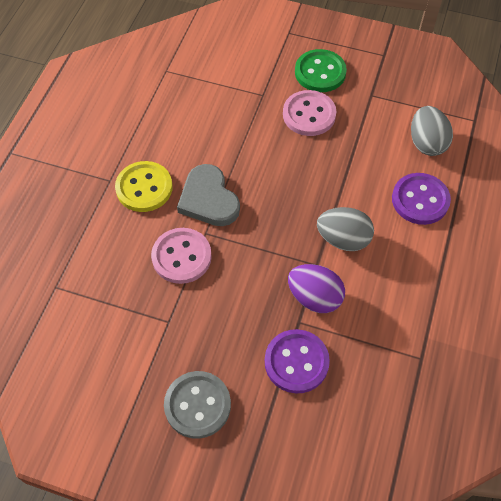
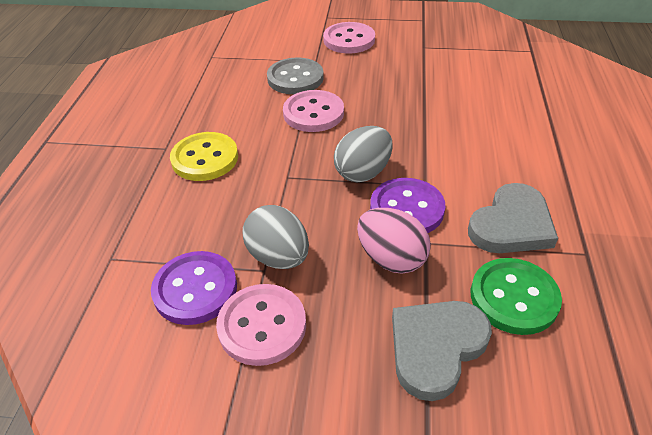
grey heart: [177,164,240,226] = 1 -> [392,301,492,401] [468,183,558,253] = 2
pink button: [151,228,212,284] [283,90,336,136] = 2 -> [216,284,306,366] [283,90,344,132] [323,22,375,54] = 3
pink egg: none = 0 -> [357,208,431,274] = 1
purple egg: [288,264,345,313] = 1 -> none = 0

